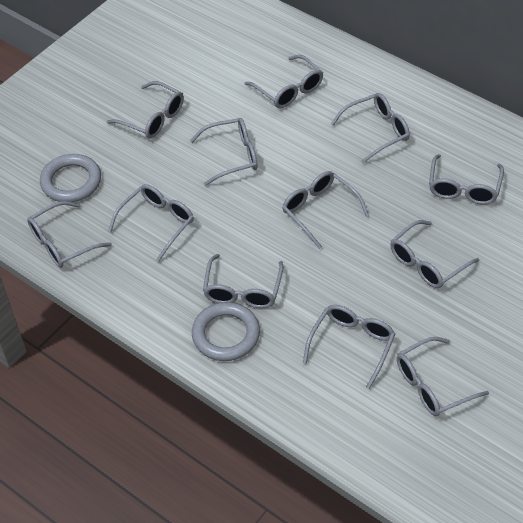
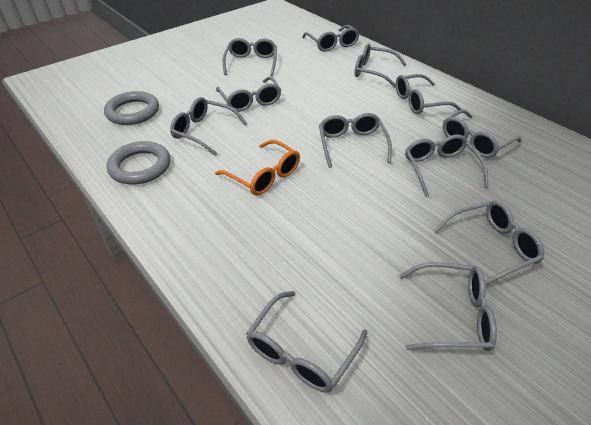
orange glasses: none = 0 -> [215,140,300,195] = 1

